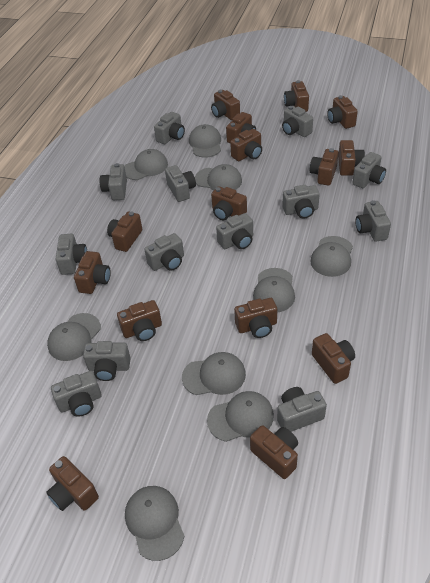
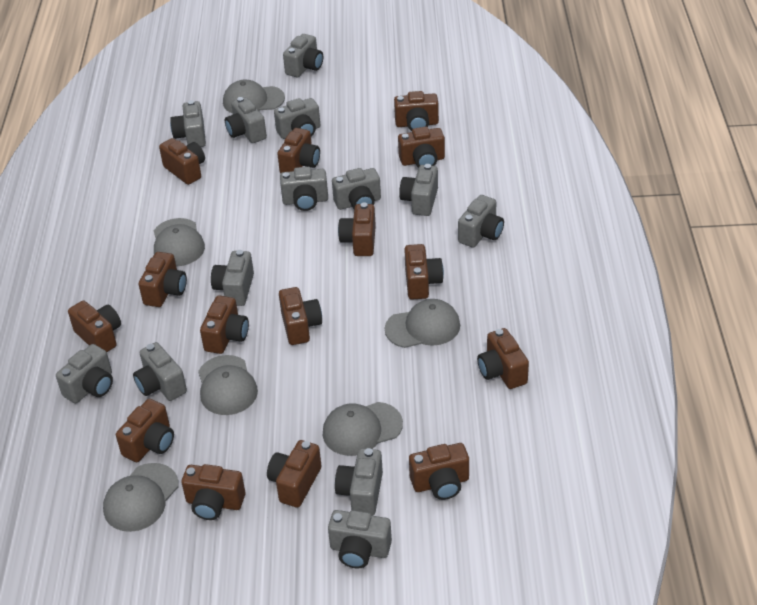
grey cap: [47,313,101,361] [124,149,168,180] [125,486,184,561] [182,352,246,395] [189,124,221,158] [195,164,242,191] [207,391,274,442] [253,268,295,312] [310,236,353,277] = 9 -> [103,463,179,532] [154,218,205,267] [198,355,258,415] [223,80,285,113] [323,402,403,456] [385,299,460,348] = 6

